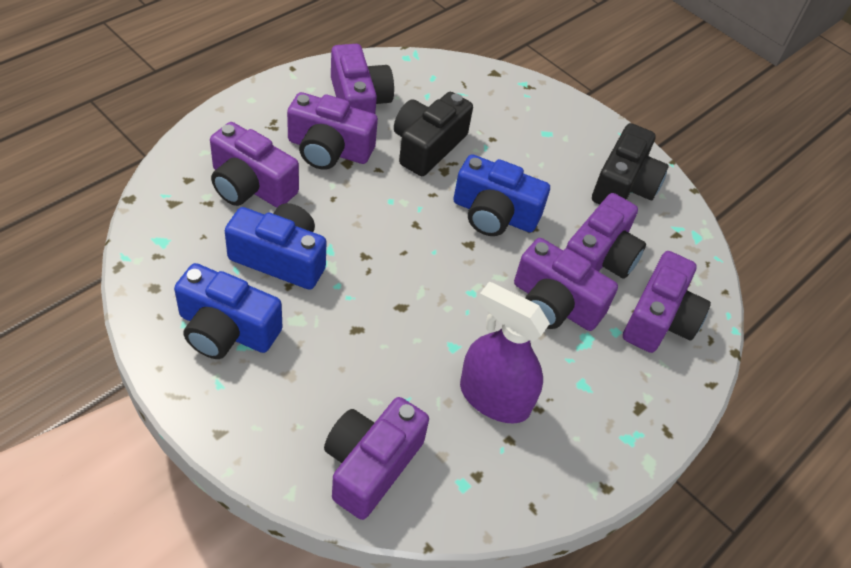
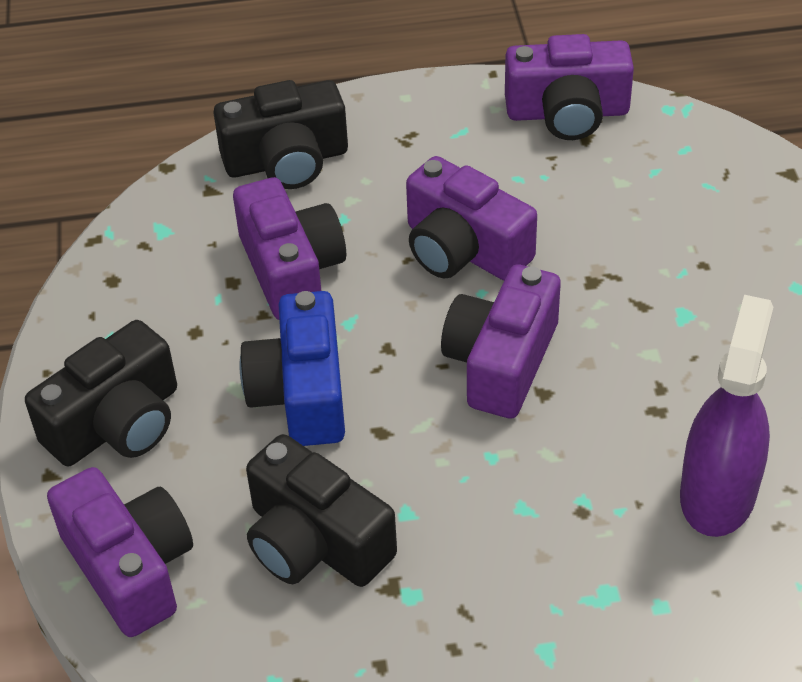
black camera: [394,92,473,176] [592,123,669,205] = 2 -> [25,320,177,466] [213,80,348,189] [246,434,397,587] = 3
blue camera: [174,263,282,359] [225,203,327,290] [453,154,550,236] = 3 -> [240,291,345,446] = 1
purple camera: [210,122,299,207] [287,92,378,170] [324,397,429,520] [331,44,394,114] [514,238,618,331] [566,193,646,279] [623,251,711,353] = 7 -> [47,467,193,637] [233,177,346,320] [406,156,537,281] [441,264,561,419] [505,34,634,140] = 5

